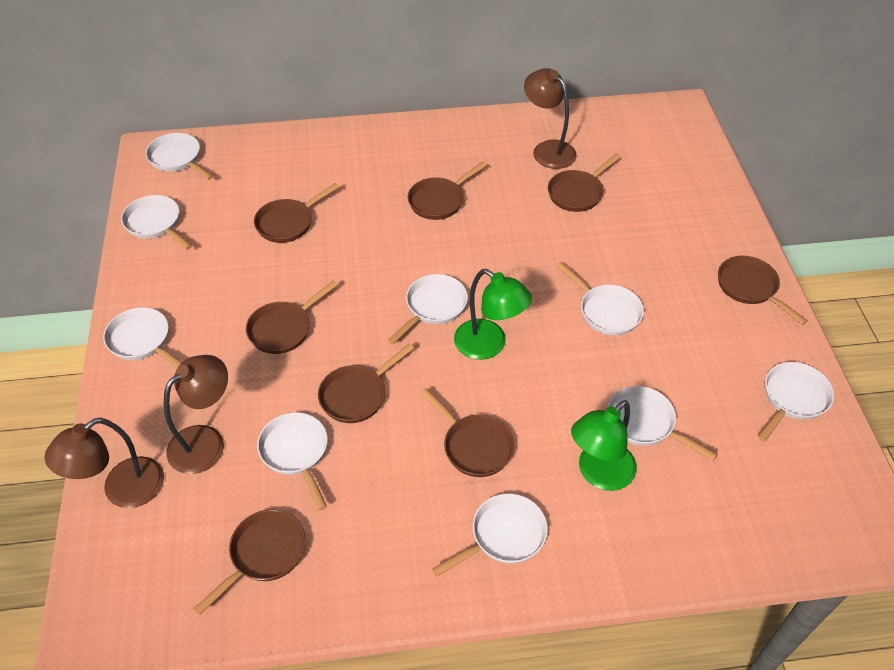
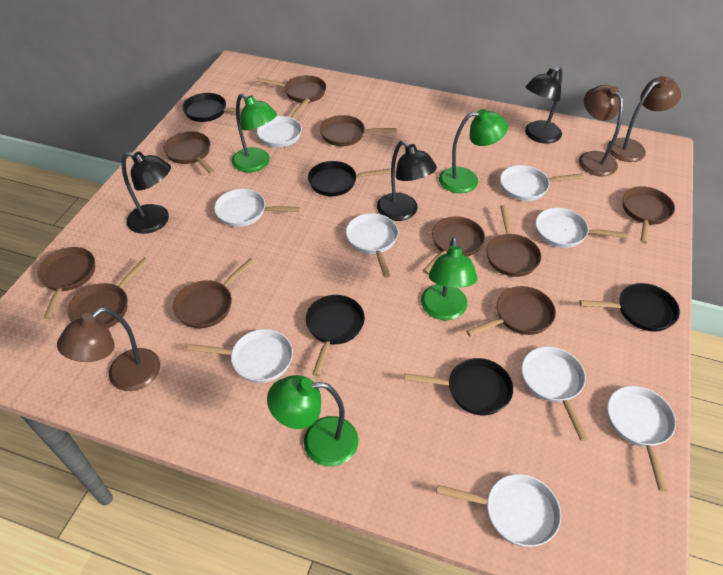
black lamp: none = 0 -> [122,151,171,234] [377,140,437,221] [525,66,562,144] = 3
black pan: none = 0 -> [182,93,242,122] [306,295,365,376] [308,161,390,196] [404,358,513,415] [579,283,680,332] = 5
brown pan: [194,509,306,615] [246,281,338,354] [254,183,339,243] [318,343,414,423] [408,162,487,220] [420,388,514,477] [548,153,621,212] [718,256,808,325] = 8 -> [38,247,95,319] [68,257,149,328] [164,131,215,175] [173,258,254,328] [256,75,326,103] [320,115,397,146] [423,217,485,274] [466,286,556,336] [486,205,541,277] [623,186,675,244] = 10
green lamp: [454,269,532,360] [571,400,637,491] = 2 -> [232,94,277,172] [267,375,358,467] [421,237,478,320] [439,109,508,193] = 4

